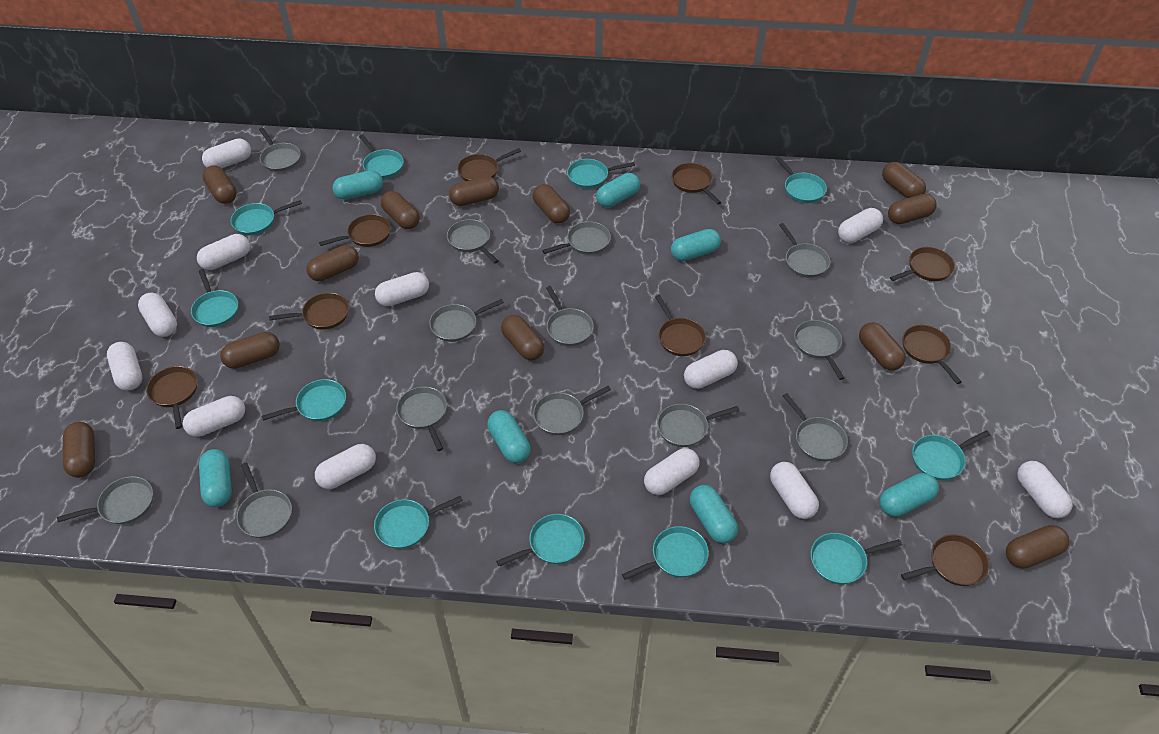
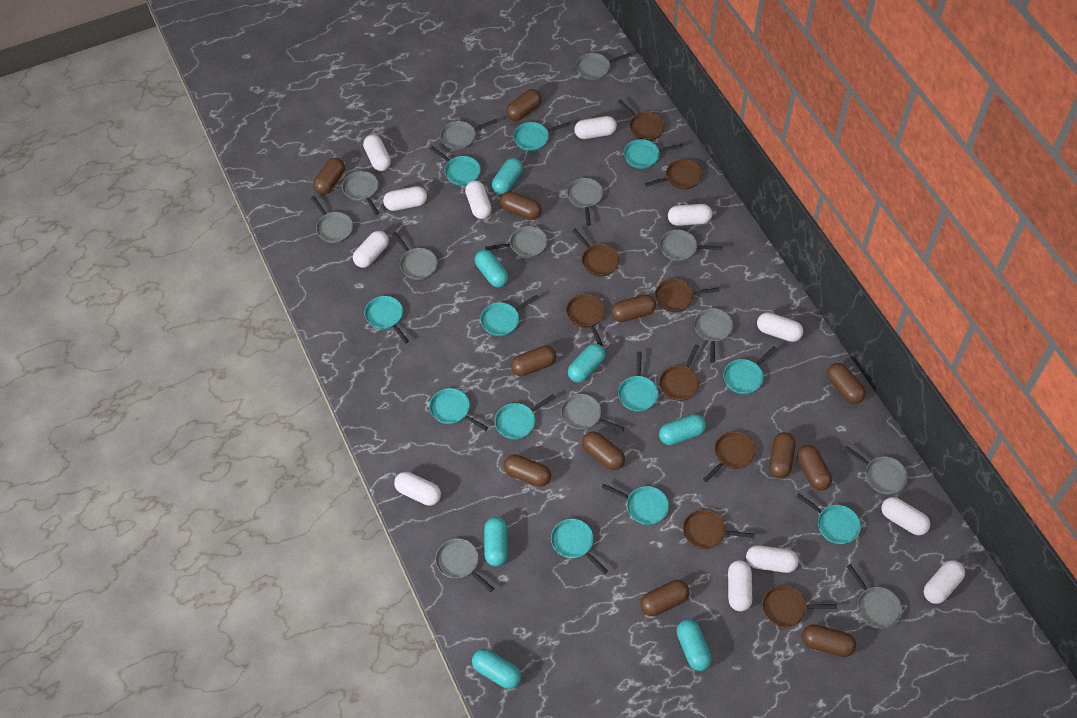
turquoise pan: [191,269,238,327] [230,200,302,235] [262,379,346,421] [359,134,404,179] [374,496,463,549] [496,514,585,566] [567,159,635,189] [622,526,709,580] [775,156,827,203] [810,533,902,584] [912,430,990,480] = 11 -> [364,296,409,343] [429,388,488,431] [430,146,481,186] [480,294,539,336] [495,394,555,439] [513,122,571,151] [551,519,608,574] [601,483,669,525] [618,351,658,412] [624,139,683,169] [723,346,777,394] [796,494,861,544] = 12

